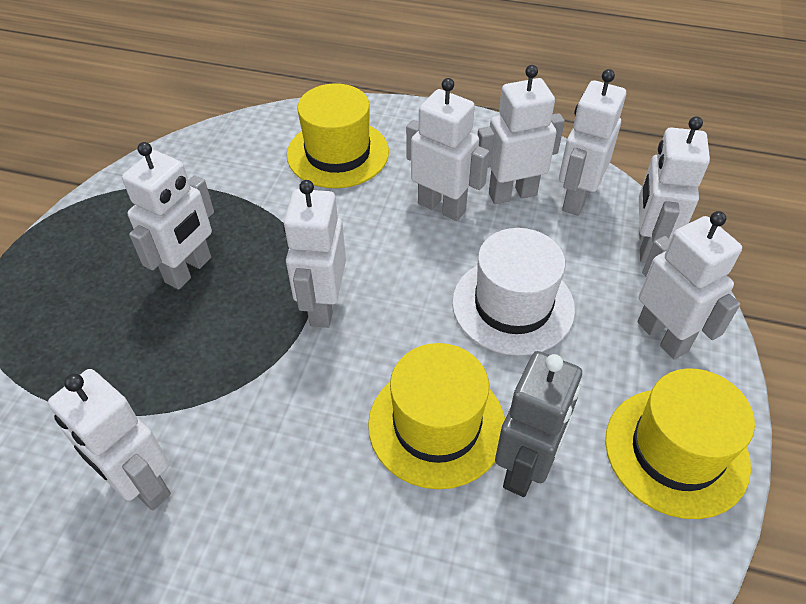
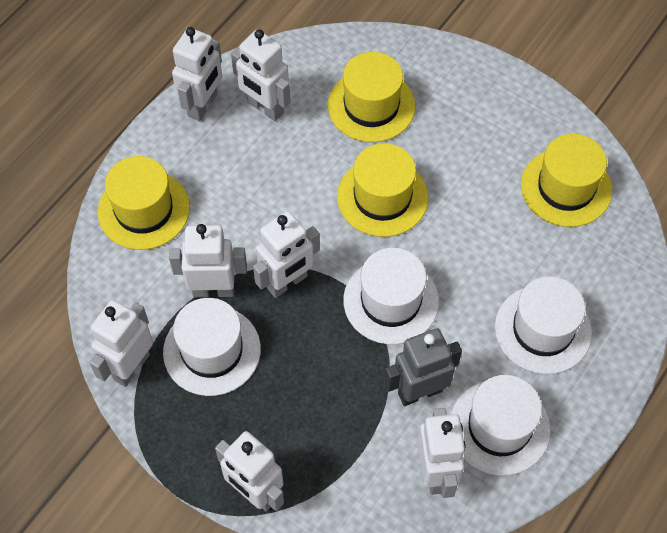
white hat: [452,228,575,356] = 1 -> [163,298,261,396] [343,248,439,344] [451,375,551,476] [495,276,592,374] = 4
white robot: [48,369,171,511] [122,142,214,290] [283,180,346,328] [406,78,489,221] [477,65,565,204] [559,69,626,216] [637,211,742,359] [639,116,710,263] = 8 -> [89,300,153,387] [169,224,247,298] [172,27,222,121] [215,431,284,512] [231,29,290,121] [253,211,320,298] [417,408,466,498] = 7
yellow hat: [287,83,389,188] [368,343,505,489] [605,368,755,519] = 3 -> [98,156,190,250] [328,52,415,142] [337,143,429,237] [521,134,612,227] = 4

